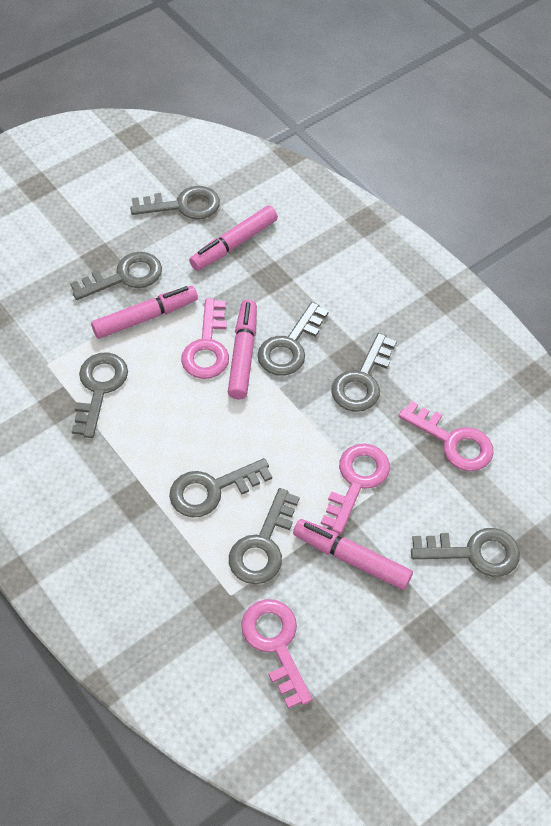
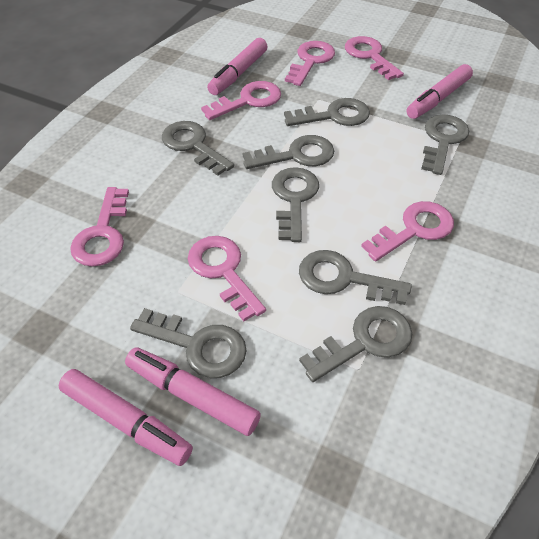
pink key: [181,298,229,379] [241,599,312,709] [321,444,390,534] [398,401,494,471] = 4 -> [70,187,129,267] [188,236,266,321] [201,81,281,120] [285,41,335,86] [345,36,404,80] [361,201,454,262] = 6

